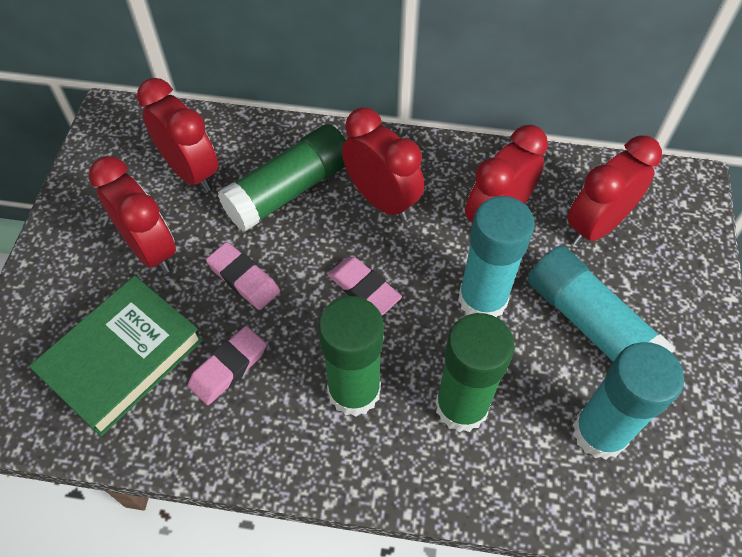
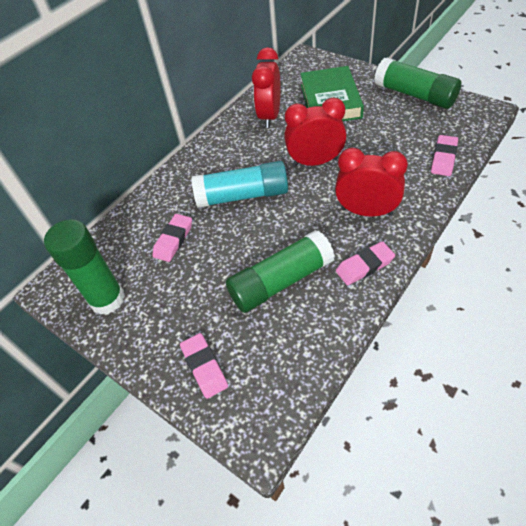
pink eraser: [188,326,267,405] [206,242,280,310] [328,257,402,315] = 3 -> [153,214,192,262] [180,333,228,399] [336,241,395,285] [431,135,458,176] = 4
red clock: [89,156,176,273] [137,78,218,192] [342,107,424,221] [465,125,548,223] [567,136,662,246] = 5 -> [252,47,281,128] [284,98,347,167] [335,148,408,217] = 3
turquoise glue stick: [458,196,535,317] [528,246,675,362] [573,342,684,459] = 3 -> [191,161,288,208] = 1

